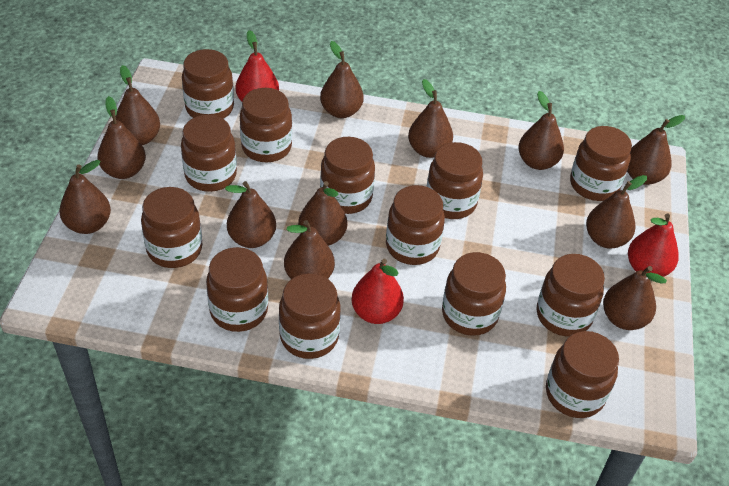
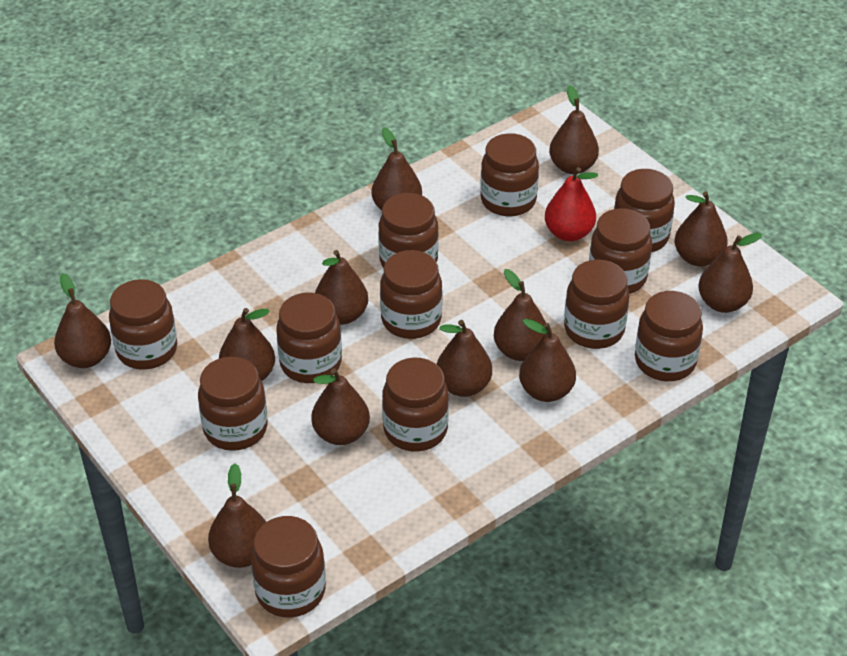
brown jar: [141,187,202,268] [181,115,237,192] [182,49,234,119] [206,247,268,332] [240,88,292,162] [279,273,341,359] [320,137,375,214] [386,185,445,265] [427,142,483,219] [442,252,506,336] [537,254,605,337] [546,331,619,418] [570,126,632,201] = 13 -> [109,279,177,369] [198,357,268,451] [251,516,326,618] [276,293,342,383] [378,193,439,268] [380,250,442,339] [382,358,449,452] [480,133,539,216] [564,259,630,349] [589,208,652,294] [614,169,675,252] [635,291,703,381] = 12
red pear: [236,30,279,101] [351,259,404,324] [628,213,679,277] = 3 -> [545,167,598,241] = 1

